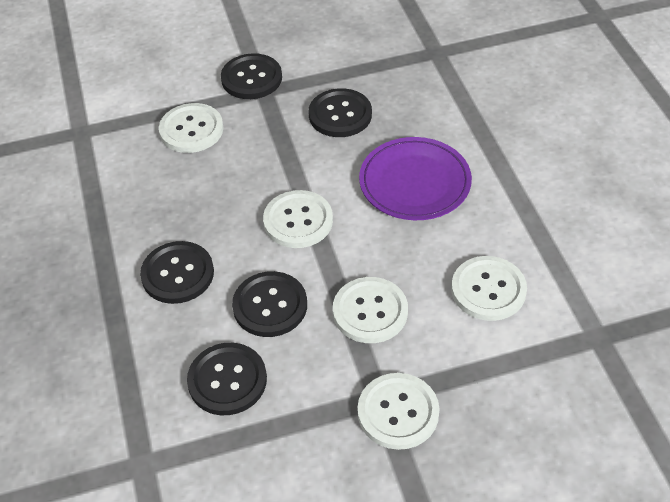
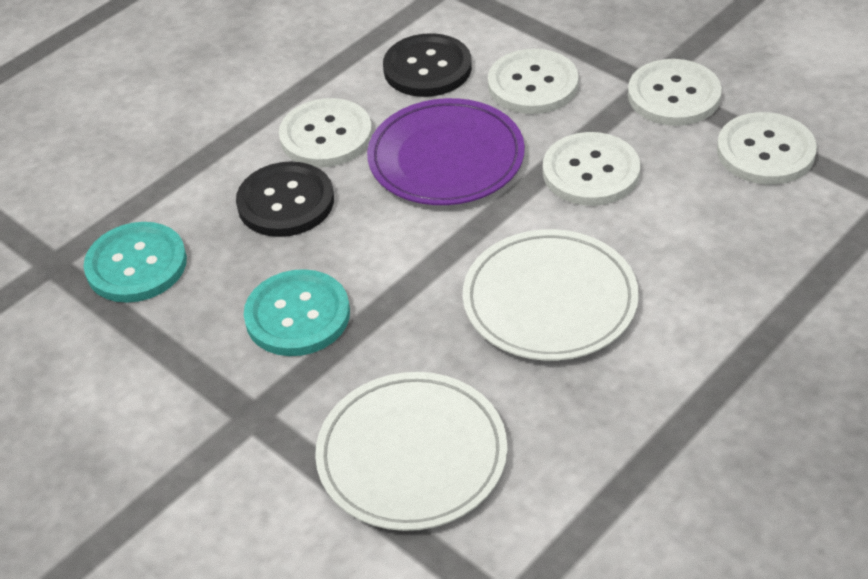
black button: [140,241,214,304] [187,343,267,415] [221,53,282,99] [232,271,307,337] [309,88,372,137] = 5 -> [236,161,334,237] [383,33,472,97] = 2
turquoise button: none = 0 -> [84,222,187,303] [244,269,350,356] = 2
white plate: none = 0 -> [315,372,507,531] [463,229,639,361] = 2

